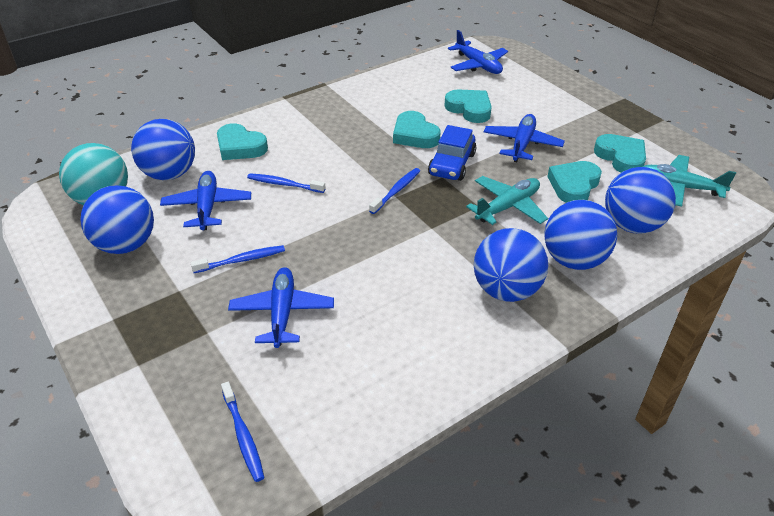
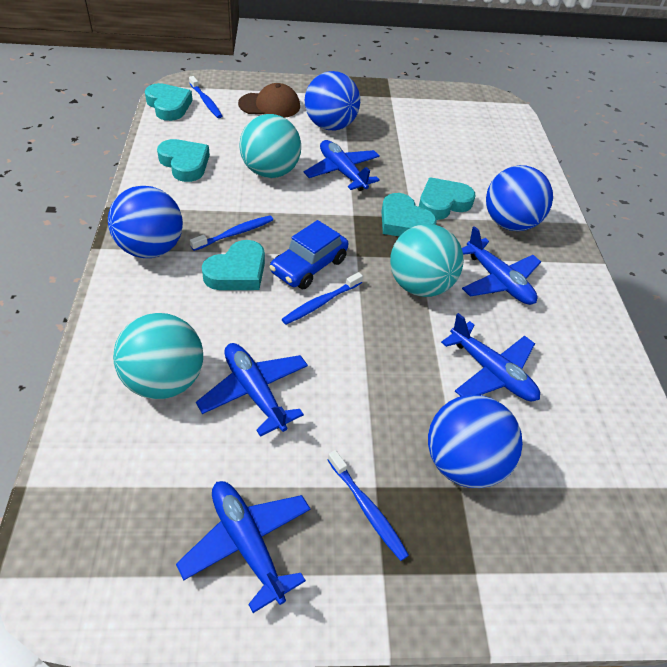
blue ball: [80,185,154,254] [131,119,195,180] [474,228,548,302] [544,200,617,270] [605,167,676,234] = 5 -> [108,186,183,258] [305,71,360,131] [428,395,523,488] [486,165,553,231] = 4
blue plane: [160,171,251,231] [228,267,334,348] [448,30,508,74] [484,114,565,162] = 4 -> [176,481,311,613] [196,343,308,437] [304,140,380,191] [441,313,540,401] [462,226,541,305] = 5
brown cap: none = 0 -> [238,83,300,118] = 1
turquoise ball: [59,143,128,205] = 1 -> [113,313,203,399] [239,114,301,178] [390,224,464,297] = 3
turquoise plane: [466,176,548,225] [643,155,736,207] = 2 -> none = 0

